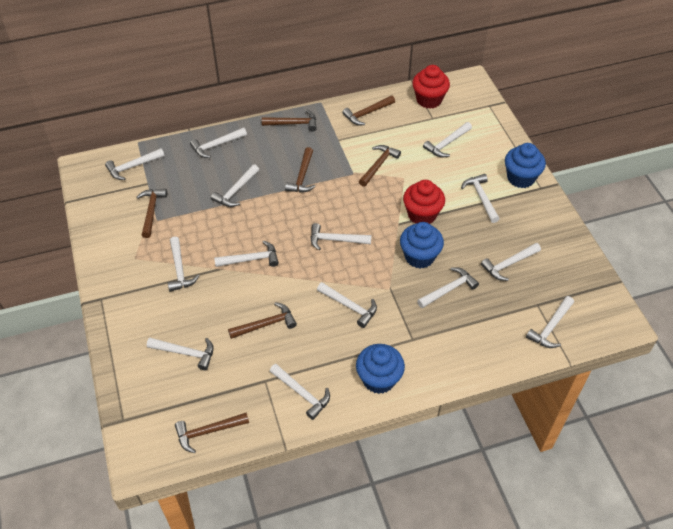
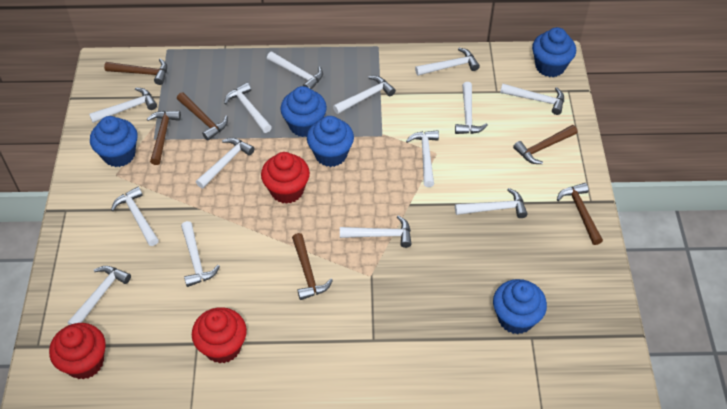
blue cupcake: [356,344,405,394] [400,222,444,268] [505,143,546,188] = 3 -> [90,116,137,167] [280,86,327,137] [307,116,354,167] [493,279,547,334] [532,27,576,77] = 5
brown hammer: [137,189,167,238] [175,412,249,453] [228,302,297,339] [262,110,317,132] [285,147,315,193] [342,95,395,125] [359,145,401,187] = 7 -> [104,58,167,85] [147,111,181,165] [177,92,228,141] [292,233,333,300] [513,125,577,164] [557,183,603,245] = 6
red cupcake: [403,180,445,224] [412,65,450,109] = 2 -> [49,323,106,379] [192,307,247,364] [261,152,310,204] = 3

